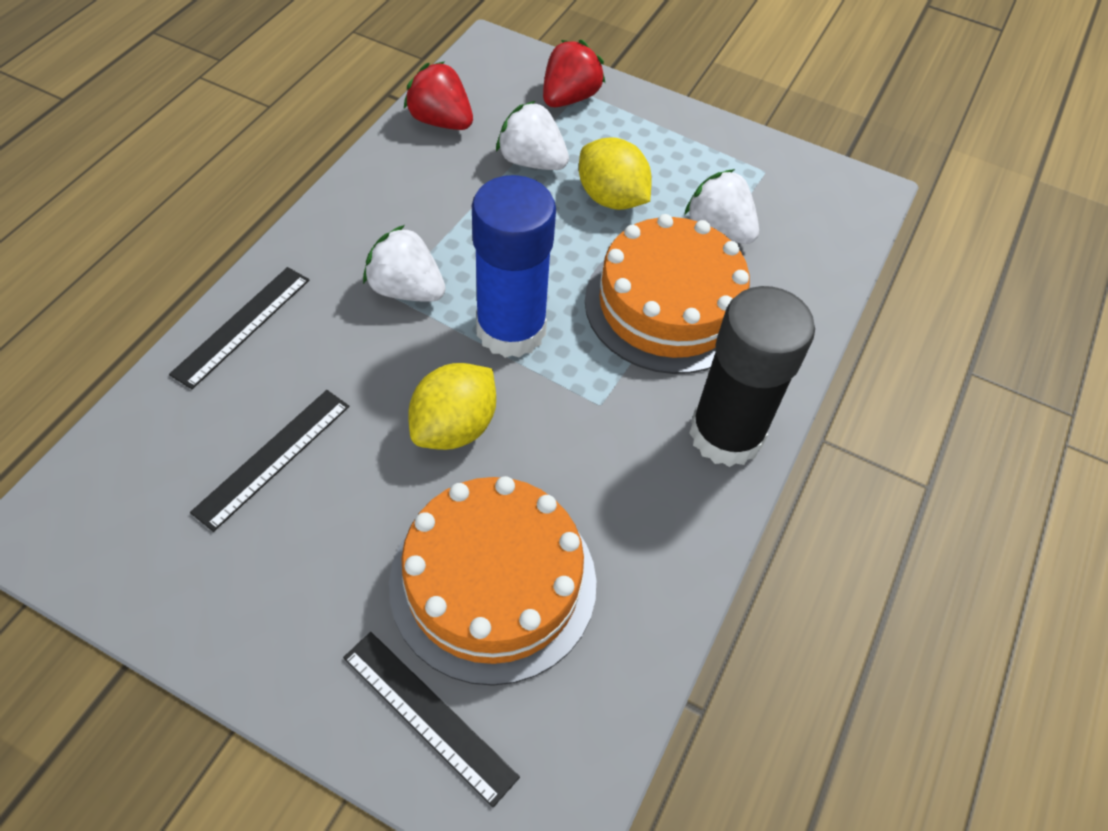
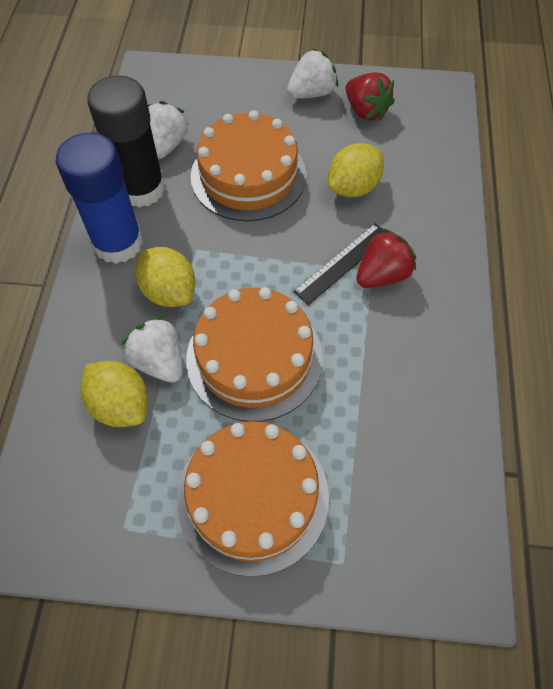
black ruler: [169,267,309,389] [190,390,349,532] [343,632,520,807] = 3 -> [293,223,385,305] = 1
orange cake: [389,476,596,686] [585,214,750,374] = 2 -> [177,421,329,577] [186,287,323,422] [191,110,307,221] = 3
yellow lemon: [408,363,496,450] [579,137,652,210] = 2 -> [80,361,148,427] [135,247,195,307] [328,143,384,197] = 3

